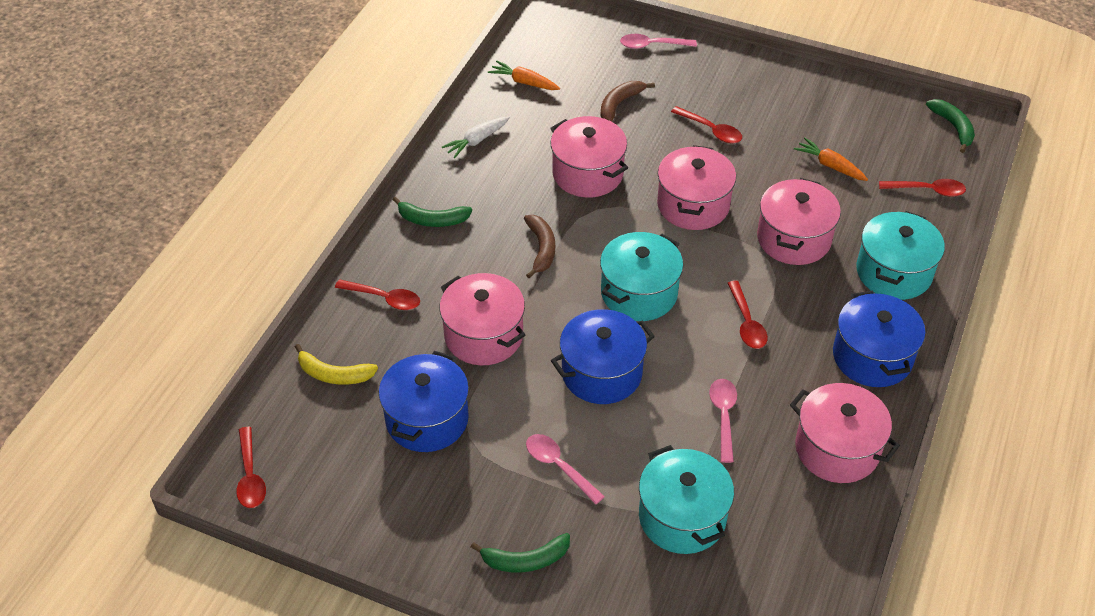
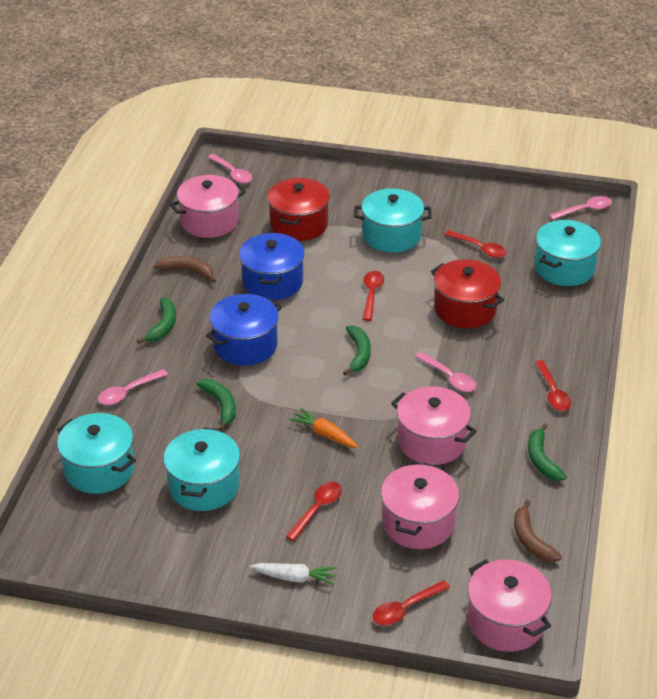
blue pot: [379,351,469,452] [551,309,655,404] [833,290,925,387] = 3 -> [206,294,282,365] [239,233,305,300] = 2
green banana: [393,196,472,227] [471,533,570,573] [926,99,975,153] = 3 -> [137,298,176,344] [196,379,236,431] [343,325,371,376] [528,423,567,481] = 4
orange carrot: [488,61,560,90] [794,138,868,181] = 2 -> [289,408,358,448] = 1
pink pot: [440,273,525,365] [550,116,628,198] [657,145,736,230] [757,178,841,265] [790,383,900,483] = 5 -> [170,175,246,238] [381,463,459,549] [391,386,477,465] [467,559,552,652] = 4
pink spoon: [526,434,605,504] [620,34,697,49] [709,379,737,463] = 3 -> [98,369,168,405] [208,154,253,183] [415,352,477,392] [549,196,612,220] = 4
red pot: none = 0 -> [267,178,330,241] [431,259,504,329] = 2
turquoise pot: [600,232,683,321] [639,445,734,554] [856,211,945,300] = 3 -> [57,413,136,494] [164,427,240,511] [354,188,432,253] [535,220,601,286] = 4
yellow banana: [295,344,378,385] = 1 -> none = 0

